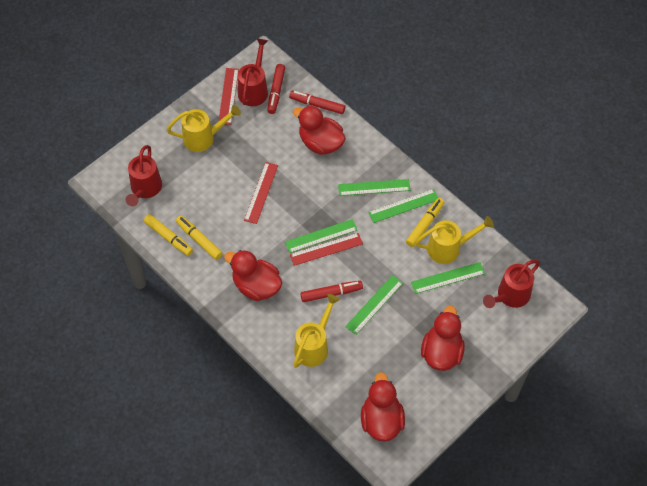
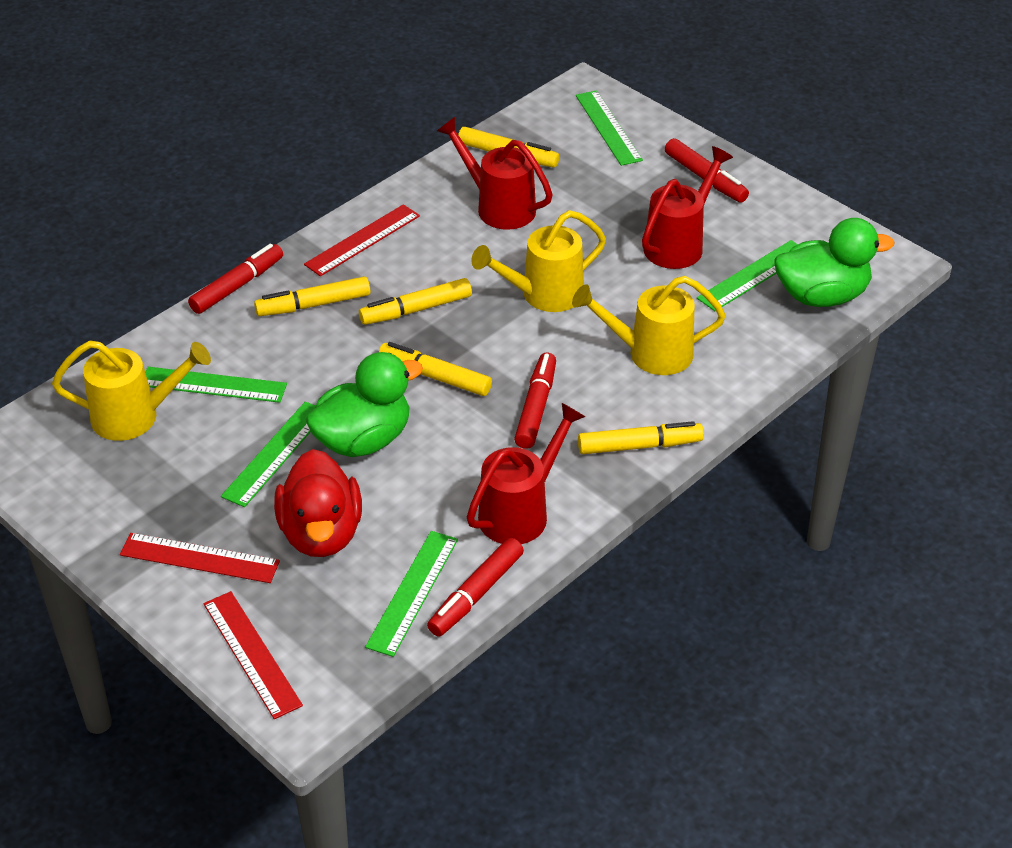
green duck: none = 0 -> [306,352,423,457] [774,218,894,307] = 2
red duck: [224,250,283,301] [293,105,346,155] [361,372,405,442] [421,306,465,371] = 4 -> [274,449,362,557] = 1
red marker: [267,64,285,114] [289,91,345,114] [301,281,363,302] = 3 -> [188,244,283,314] [427,538,524,637] [514,353,556,449] [665,138,749,203] = 4
yellow marker: [144,214,193,256] [176,215,223,260] [406,198,445,247] = 3 -> [254,276,370,316] [359,278,472,325] [379,342,492,396] [458,127,559,167] [578,421,704,454] = 5

